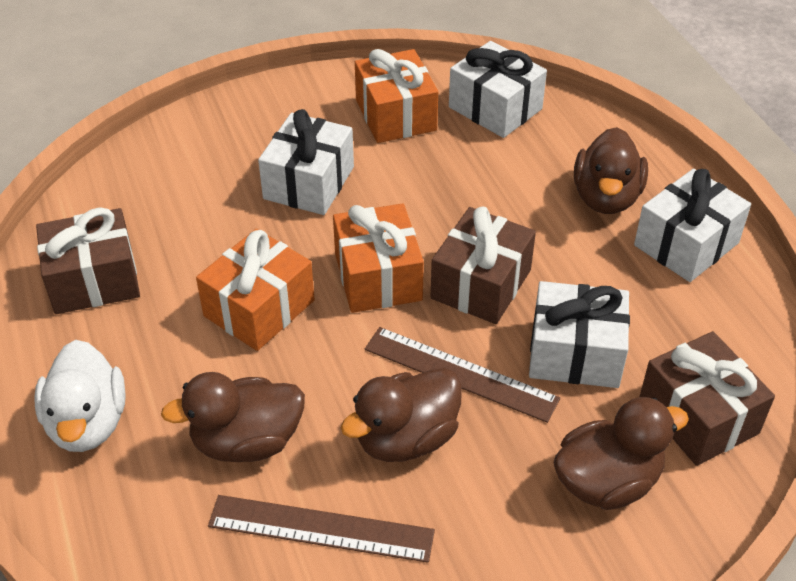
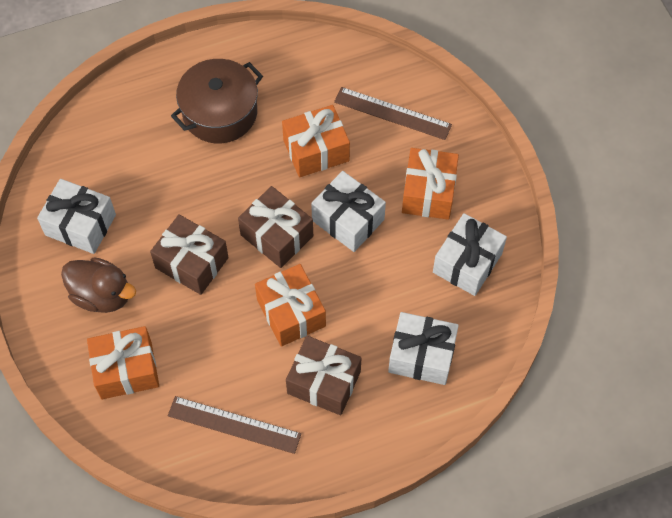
brown duck: [161,372,305,462] [341,368,462,462] [554,397,689,510] [574,127,648,214] = 4 -> [61,257,136,313] = 1
brown pot: none = 0 -> [171,59,263,143] = 1
orange gift: [196,229,315,351] [333,203,424,313] [355,49,438,143] = 3 -> [87,326,159,399] [255,264,326,347] [282,105,350,177] [402,148,459,220] = 4
white duck: [34,340,126,452] = 1 -> none = 0

